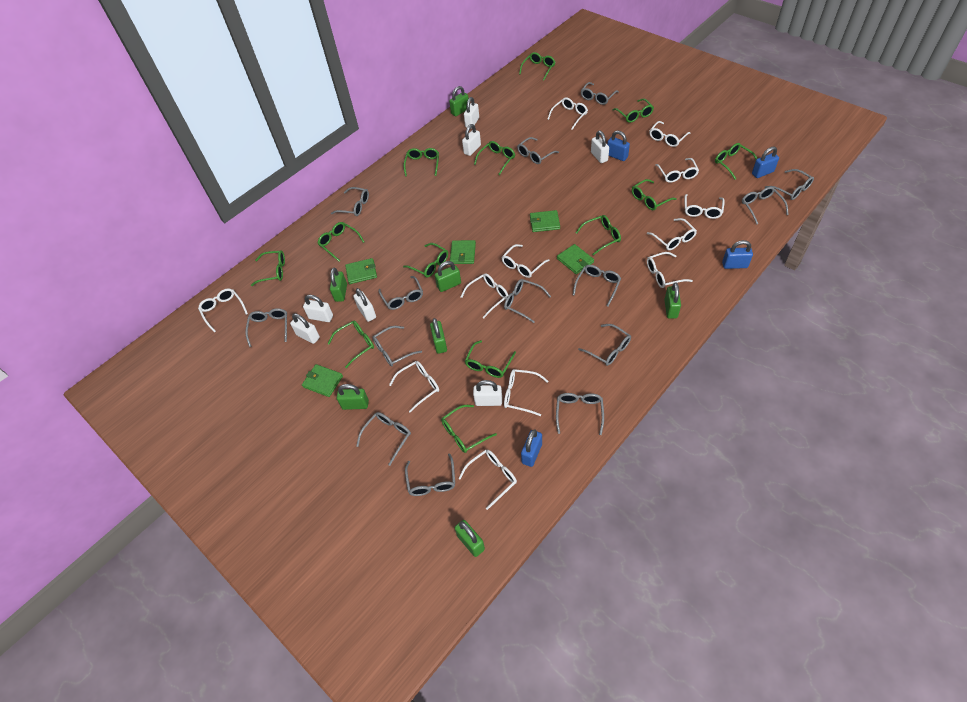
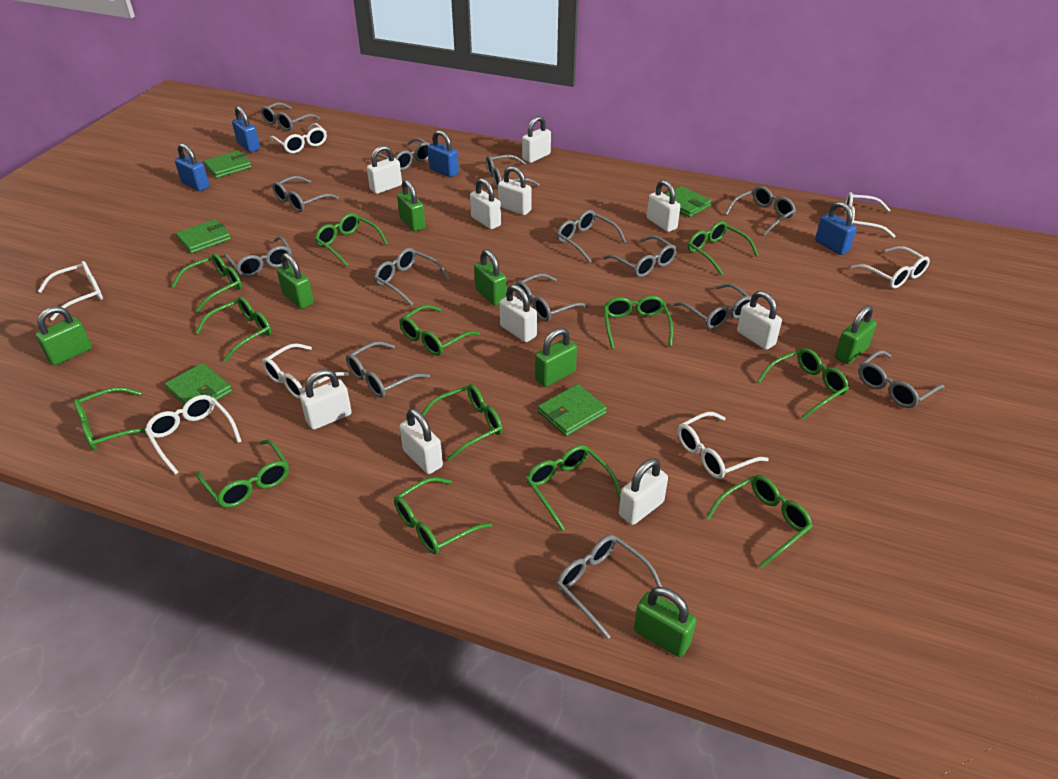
white glasses: [198,289,248,332] [389,361,439,412] [458,450,517,510] [461,273,508,318] [502,244,550,278] [504,369,548,416] [547,97,588,130] [647,218,697,250] [647,252,693,288] [649,121,691,147] [655,158,699,183] [685,194,725,219] = 12 -> [38,261,103,320] [145,395,242,475] [262,343,349,399] [270,123,327,153] [678,412,769,479] [845,192,895,238] [851,246,930,289] = 7
white padlock: [290,313,320,344] [303,295,333,322] [353,288,376,322] [462,124,481,156] [464,97,479,129] [473,380,502,406] [591,131,609,163] = 7 -> [300,369,352,430] [367,145,402,194] [400,408,443,474] [470,178,501,229] [498,166,532,215] [499,284,537,342] [522,116,551,163] [619,458,668,525] [647,180,680,232] [737,291,782,350] = 10

